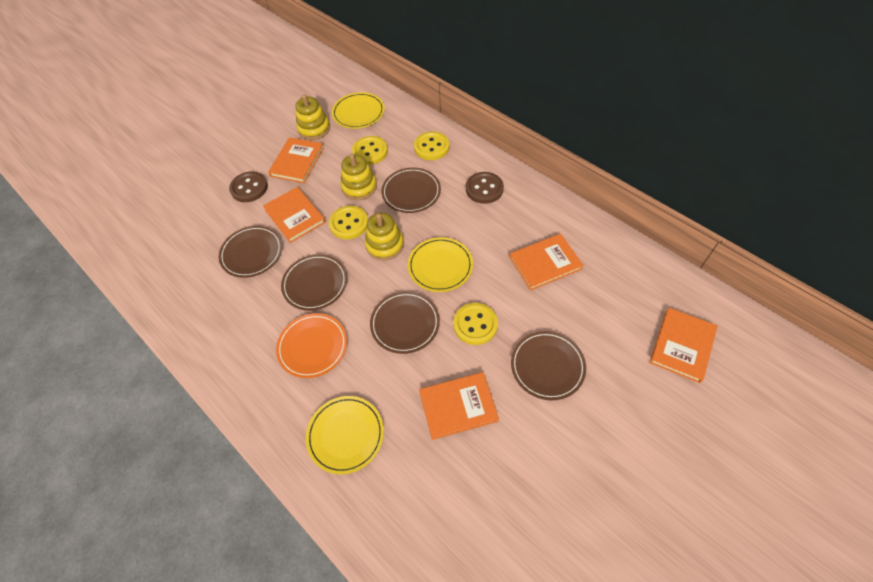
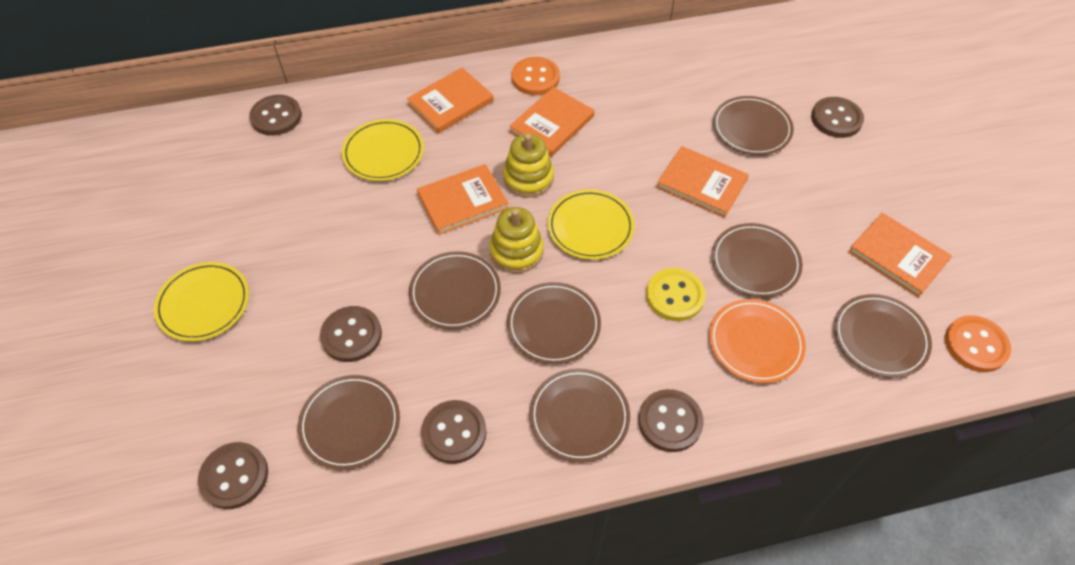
brown button: [229,171,268,202] [466,172,504,204] = 2 -> [198,442,268,509] [249,95,302,136] [320,306,382,362] [421,400,487,464] [638,389,704,452] [811,97,864,138] = 6
brown plate: [219,226,282,278] [281,254,347,311] [370,291,440,354] [381,168,441,213] [511,331,586,400] = 5 -> [298,375,400,470] [409,251,501,330] [507,282,601,364] [529,368,630,463] [712,223,803,298] [713,96,794,155] [834,294,932,378] = 7
orange button: none = 0 -> [512,57,560,95] [945,315,1011,372] = 2
yellow button: [329,206,368,239] [352,136,388,165] [414,131,449,160] [453,303,498,345] = 4 -> [646,268,706,321] = 1
yellow stacking toy: [295,94,330,140] [341,154,377,200] [365,212,404,261] = 3 -> [489,207,544,273] [503,133,554,197] = 2

